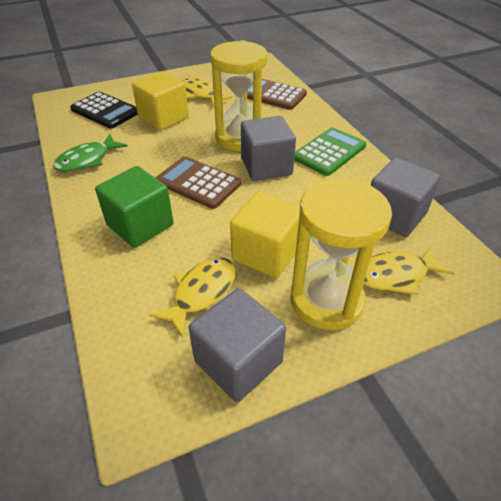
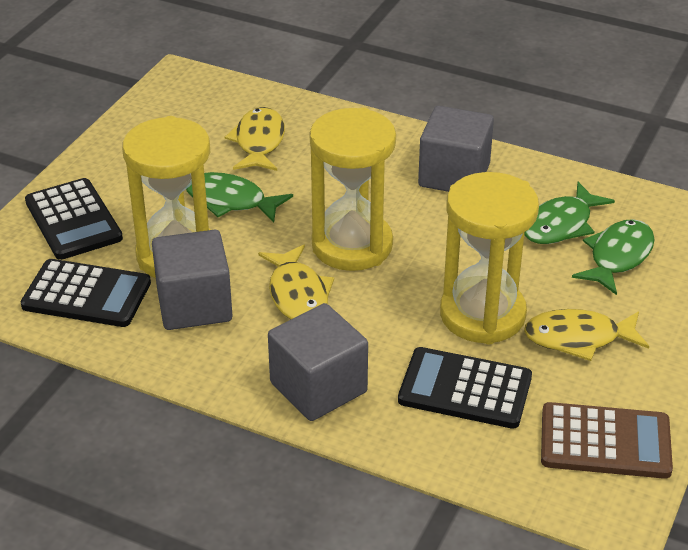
black calculator: [70,92,138,129] = 1 -> [21,259,151,327] [25,178,123,260] [398,347,532,429] = 3
brown calculator: [155,156,241,209] [247,79,307,110] = 2 -> [541,402,673,479] = 1
green calculator: [294,127,366,176] = 1 -> none = 0
green cube: [95,166,173,248] = 1 -> none = 0
green fish: [53,134,128,172] = 1 -> [186,172,293,223] [524,182,615,244] [572,219,655,295] = 3
yellow cube: [132,72,189,131] [230,192,300,278] = 2 -> none = 0
yellow hourglass: [210,40,267,151] [290,179,392,330] = 2 -> [122,116,210,278] [310,107,396,271] [440,172,539,344] = 3

